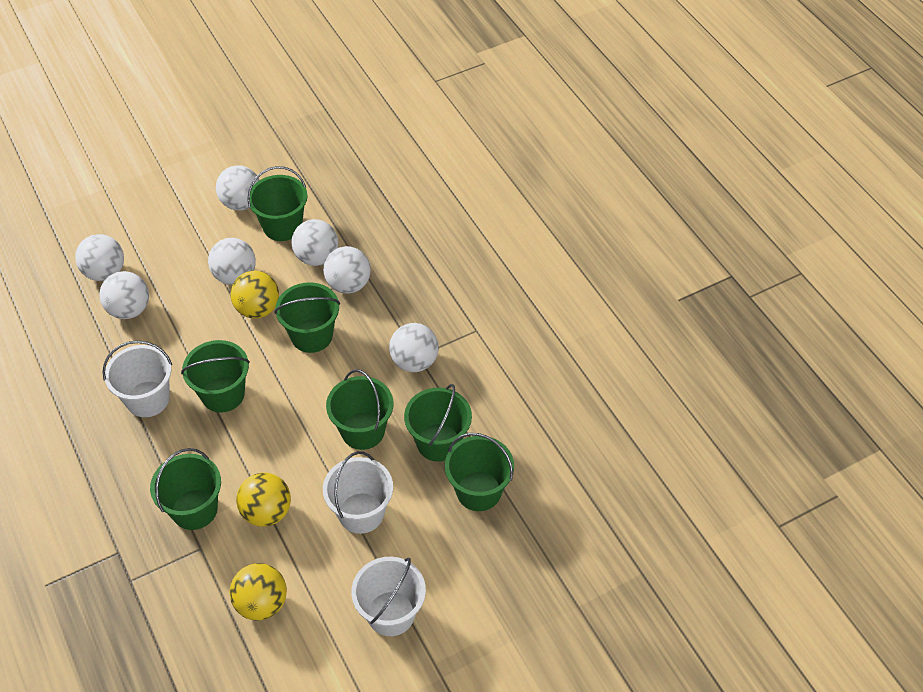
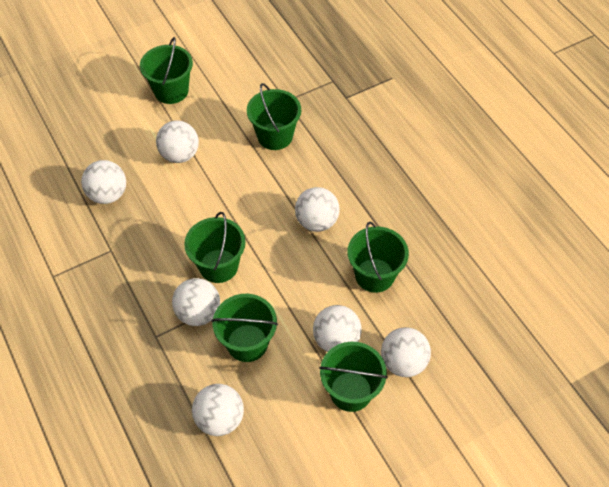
green bucket: [150,448,221,530] [181,340,250,413] [247,166,308,241] [274,282,340,353] [326,369,393,450] [404,384,472,462] [445,433,514,511] = 7 -> [140,37,193,104] [184,212,245,283] [212,294,278,362] [247,83,301,150] [319,342,388,412] [347,222,409,293] = 6
white bucket: [102,340,172,417] [323,451,393,534] [351,557,426,636] = 3 -> none = 0
yellow ball: [230,563,287,620] [231,271,279,319] [236,473,291,527] = 3 -> none = 0

